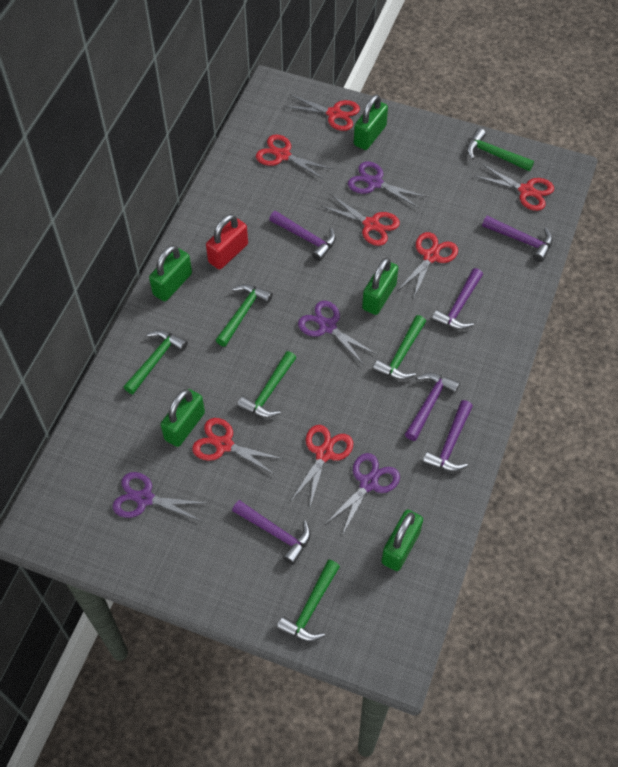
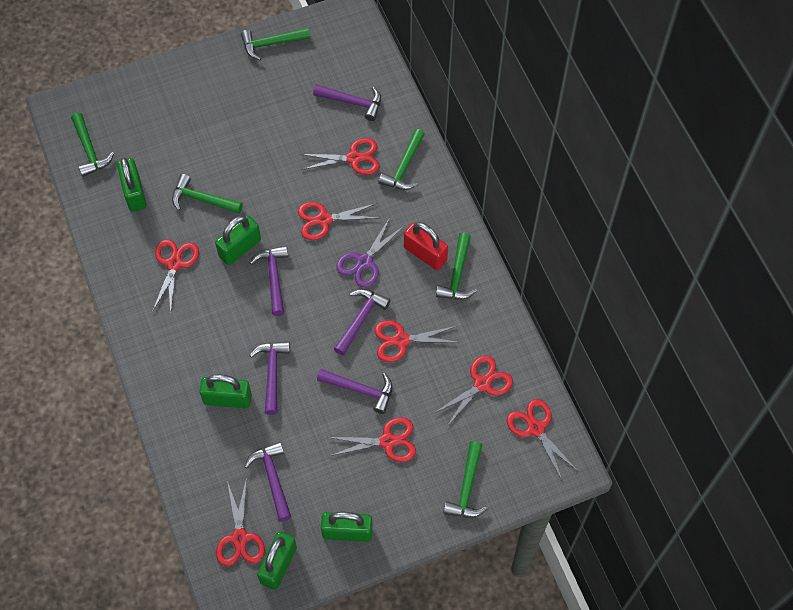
purple scissors: [112,472,208,521] [298,301,377,365] [325,453,400,535] [348,161,427,208] = 4 -> [336,218,404,287] = 1
red scissors: [192,418,283,475] [256,134,332,180] [283,94,360,131] [291,425,353,510] [321,194,400,246] [397,232,458,297] [474,164,554,211] = 7 -> [152,239,199,315] [216,478,265,566] [298,202,377,240] [300,138,379,175] [328,417,416,462] [374,320,460,362] [433,356,513,426] [507,399,577,480] = 8

